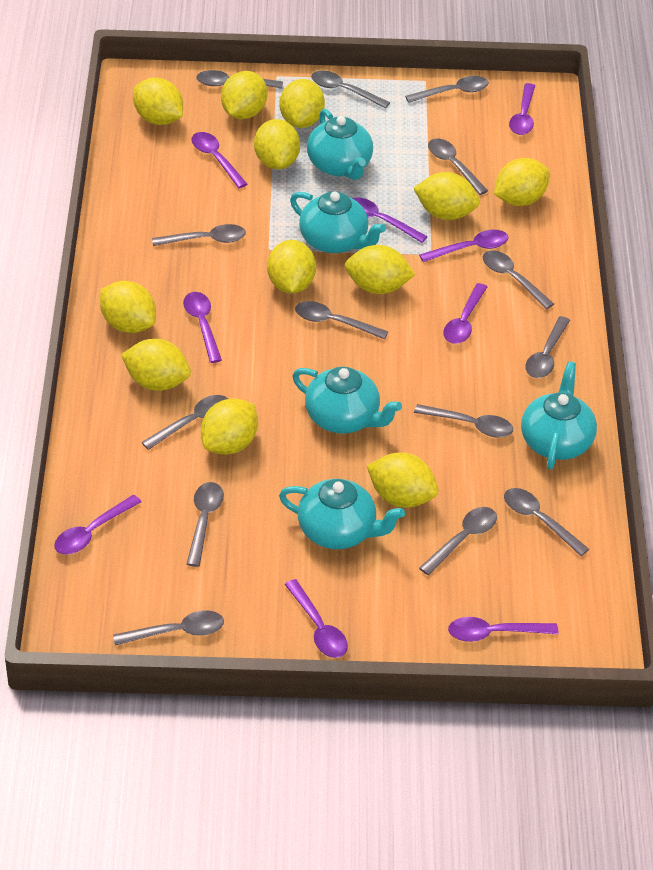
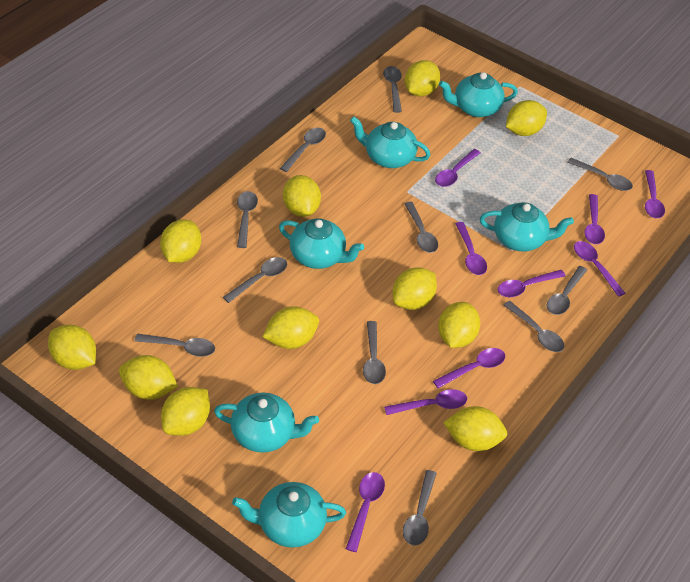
grey spoon: [113,610,224,645] [141,395,228,450] [152,224,246,246] [186,482,224,567] [196,70,283,89] [295,301,388,340] [311,70,390,109] [405,76,489,103] [414,404,513,437] [419,507,497,575] [428,138,488,195] [483,250,554,309] [504,488,589,556] [525,316,570,378] = 14 -> [135,334,215,357] [223,257,287,303] [237,191,258,248] [280,128,326,172] [363,321,386,384] [383,66,402,113] [403,470,437,546] [404,202,438,253] [504,301,564,352] [547,266,587,315] [567,158,633,191] = 11
turquoise teapot: [279,479,405,549] [290,191,386,253] [292,367,402,433] [307,109,373,180] [521,362,597,470] = 5 -> [214,392,319,453] [232,482,346,548] [279,218,364,269] [350,116,430,168] [439,72,518,117] [480,202,574,252] = 6
yellow lemon: [100,281,156,333] [121,339,191,391] [133,78,183,125] [201,398,258,455] [221,71,267,119] [254,119,300,169] [267,240,316,294] [279,79,325,128] [345,245,416,294] [367,453,438,508] [413,172,480,220] [494,158,550,206] = 12 -> [48,325,96,370] [119,355,178,400] [160,220,201,263] [161,387,210,436] [263,306,319,349] [283,175,321,217] [393,267,437,310] [405,60,440,97] [438,302,480,348] [443,406,507,451] [506,100,547,136] = 11

